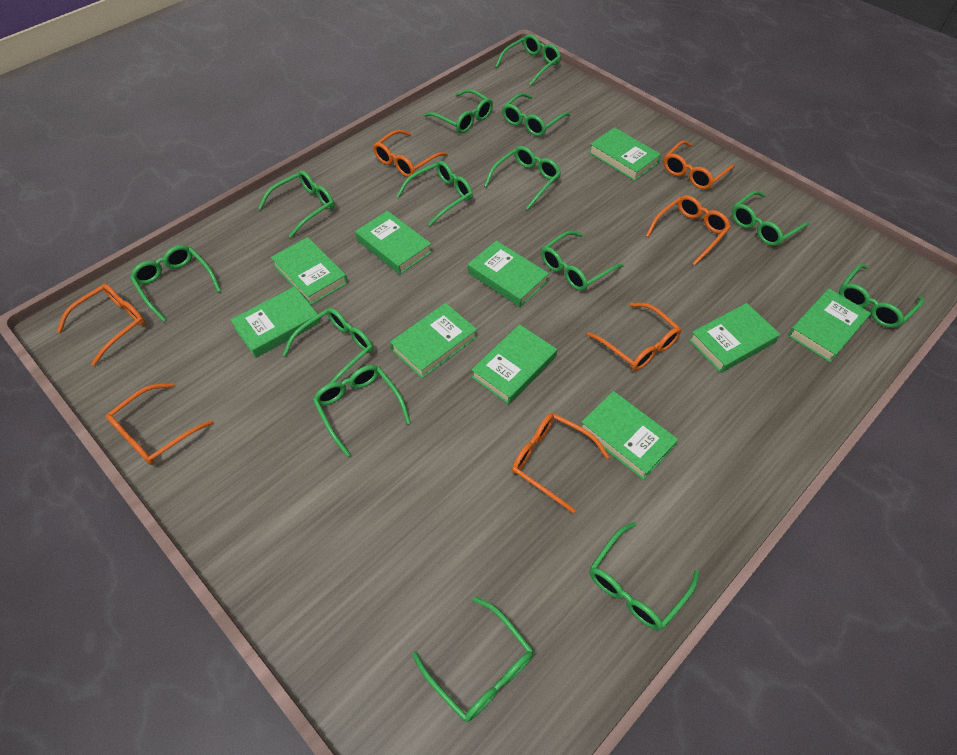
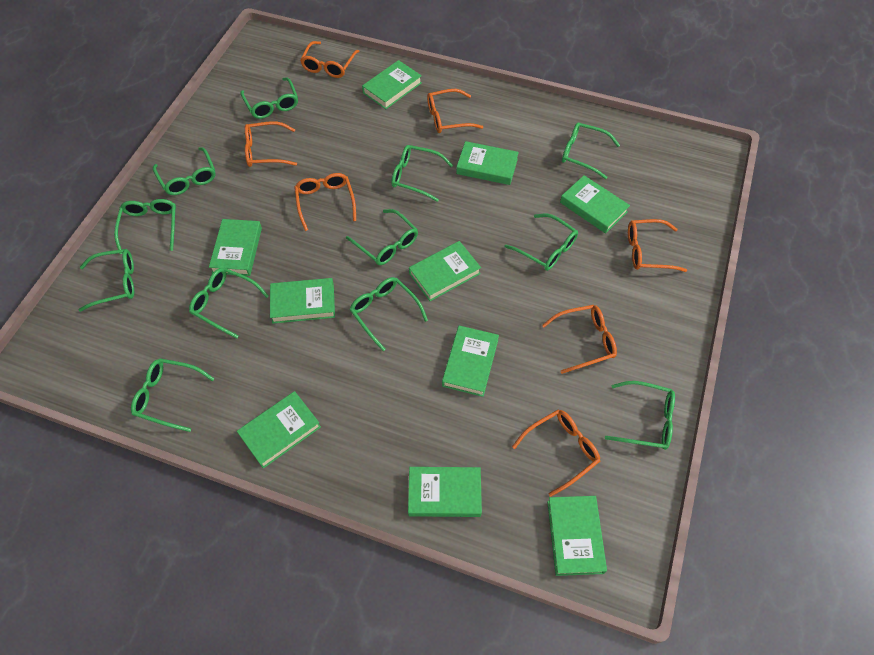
green glasses: [130,245,221,322] [258,171,335,238] [283,308,373,384] [313,365,411,457] [397,161,473,226] [412,597,534,722] [424,89,493,133] [484,146,561,210] [495,34,561,86] [502,93,571,136] [541,231,624,291] [590,522,699,630] [732,191,810,246] [839,264,924,328] = 14 -> [79,249,134,312] [114,199,176,254] [131,358,214,432] [153,147,216,195] [189,268,269,338] [240,77,298,119] [346,209,418,265] [349,277,428,351] [391,145,453,202] [505,214,578,271] [562,122,620,179] [605,381,675,450] = 12

